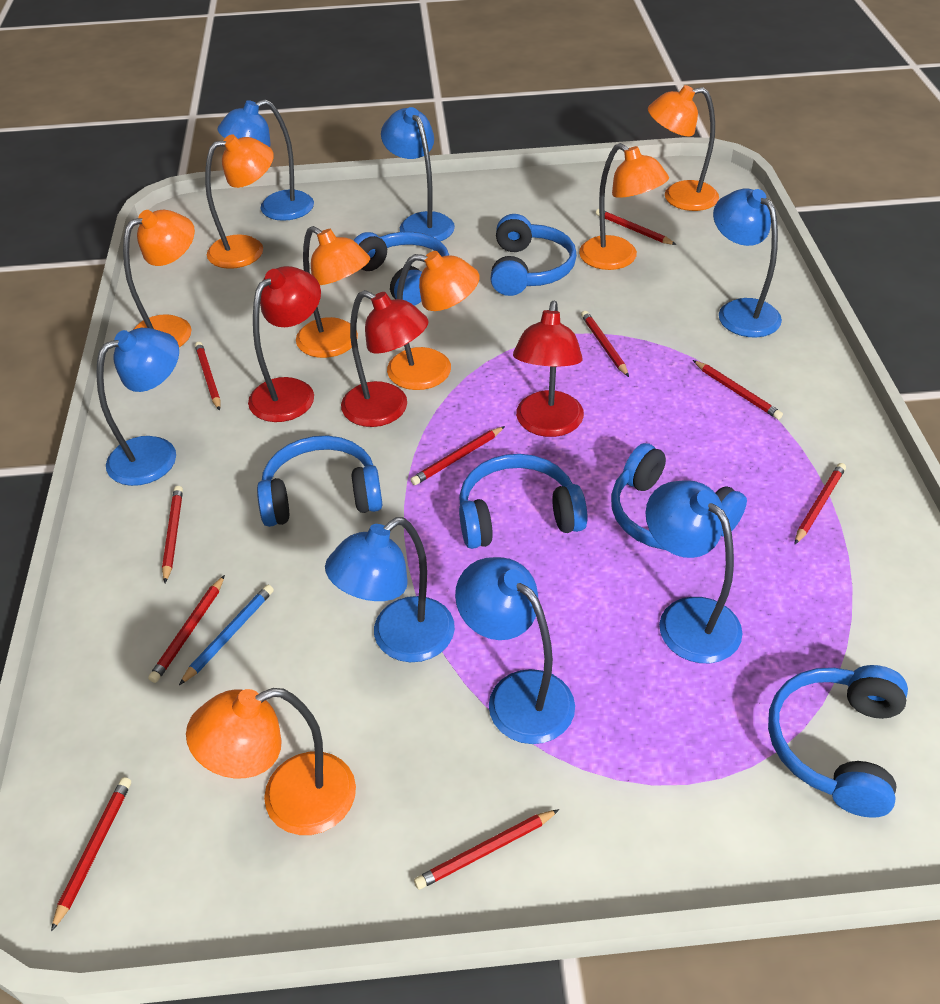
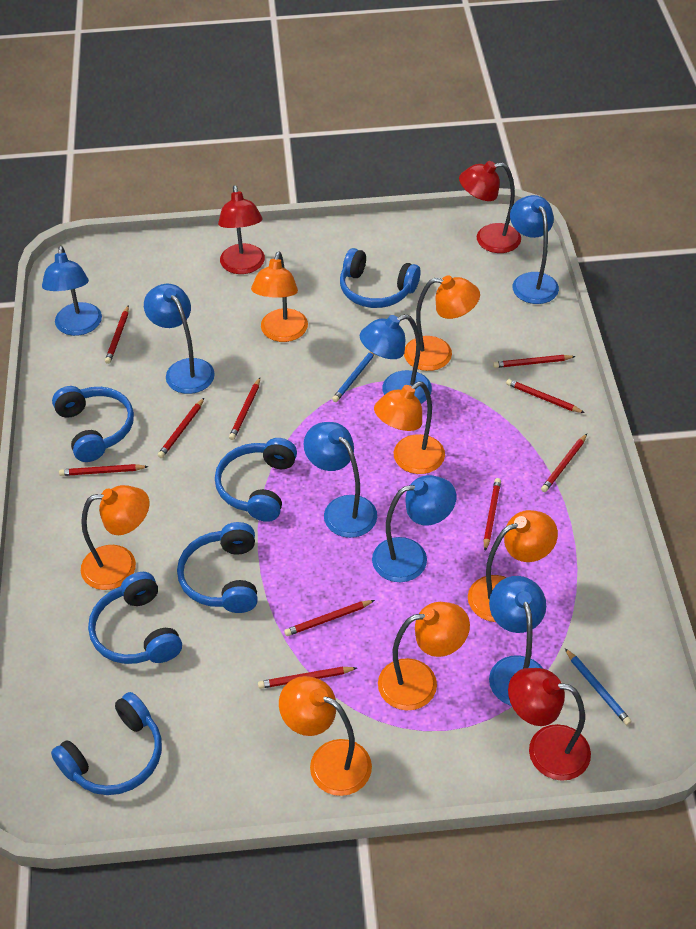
blue pencil: [179,585,274,685] = 1 -> [332,352,374,402] [565,648,632,725] = 2

